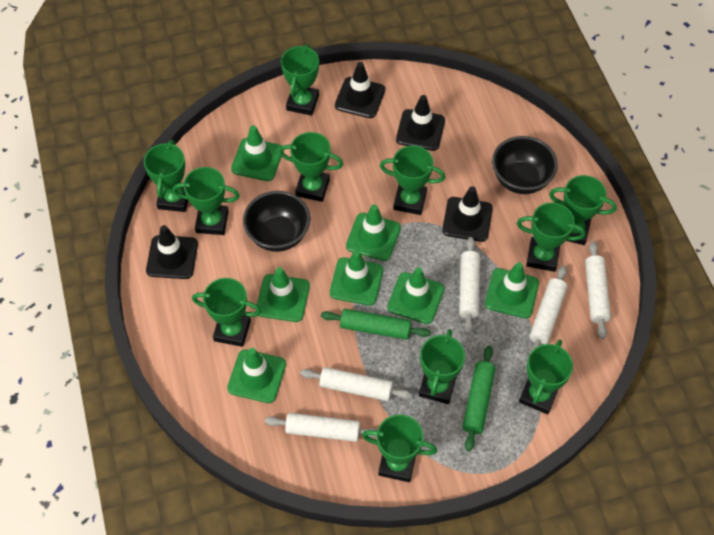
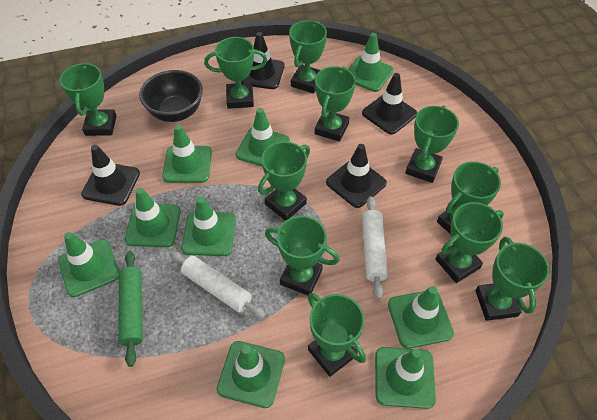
black bowl: [243,191,310,252] [492,136,558,194] = 2 -> [139,70,203,122] = 1
green rolling pin: [321,309,431,340] [462,346,495,452] = 2 -> [118,251,143,367] = 1
green traffic cone: [227,348,286,403] [231,125,284,181] [256,267,310,322] [330,250,383,306] [346,204,401,261] [387,267,444,324] [485,262,539,319] = 7 -> [58,232,119,297] [125,188,181,247] [162,125,212,183] [181,197,236,256] [217,341,285,408] [236,108,290,167] [348,33,394,92] [375,347,436,409] [388,286,454,349] = 9
white rolling pin: [265,413,377,442] [300,367,413,401] [459,237,480,334] [529,266,568,353] [585,241,611,339] = 5 -> [169,251,266,318] [362,197,388,299] = 2

